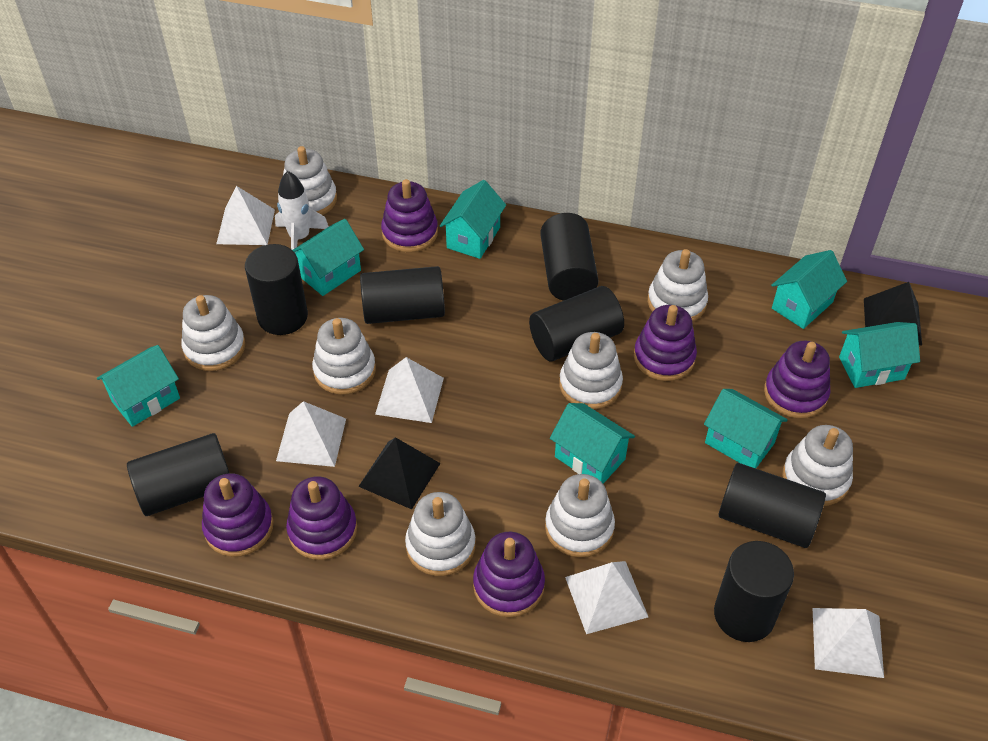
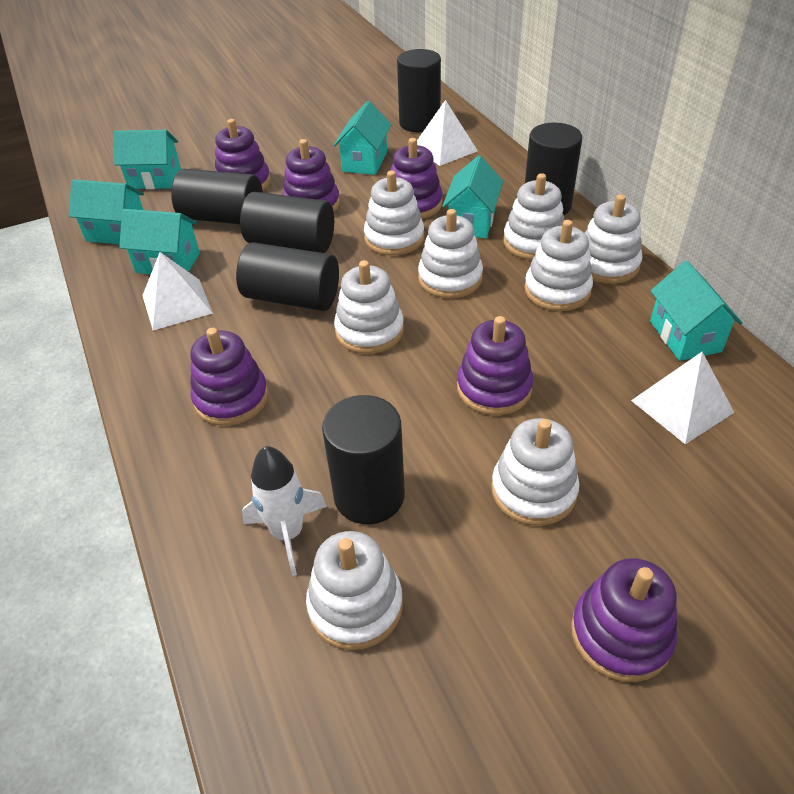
black cylinder: [127,433,229,516] [245,244,308,335] [360,266,445,324] [529,286,624,361] [540,213,599,301] [714,541,794,642] [719,463,826,548] = 7 -> [171,169,263,224] [236,242,339,311] [240,192,334,253] [322,395,405,524] [397,49,441,132] [525,123,582,215] = 6
black pyramid: [358,437,441,509] [864,282,922,346] = 2 -> none = 0
turquoise house: [97,345,180,427] [293,219,364,296] [440,180,506,259] [550,403,635,484] [704,389,788,468] [771,250,847,329] [839,322,920,388] = 7 -> [69,179,144,244] [114,130,181,189] [119,209,200,274] [334,101,391,175] [442,155,503,238] [650,261,742,361] = 6
white pyramid: [216,186,275,245] [276,401,346,467] [375,357,444,423] [565,561,648,634] [813,608,884,678] = 5 -> [142,252,213,331] [417,100,478,166] [631,352,734,444] = 3

